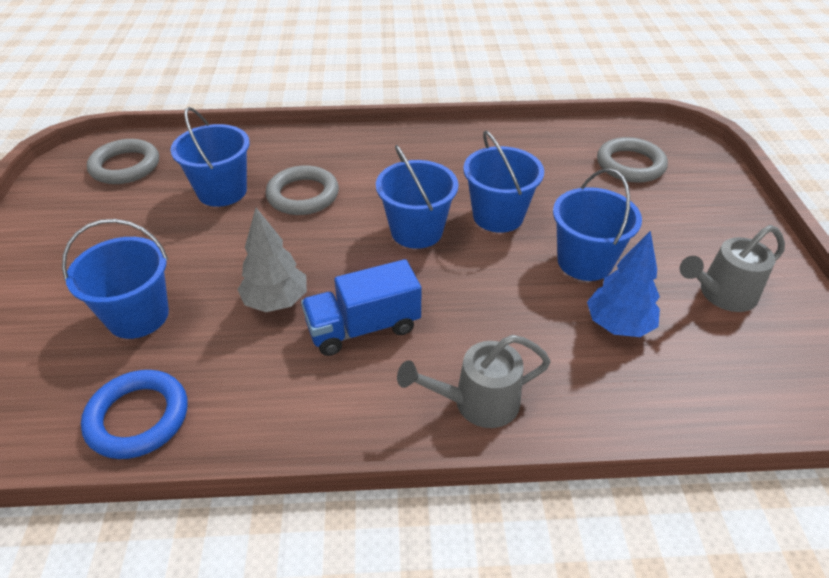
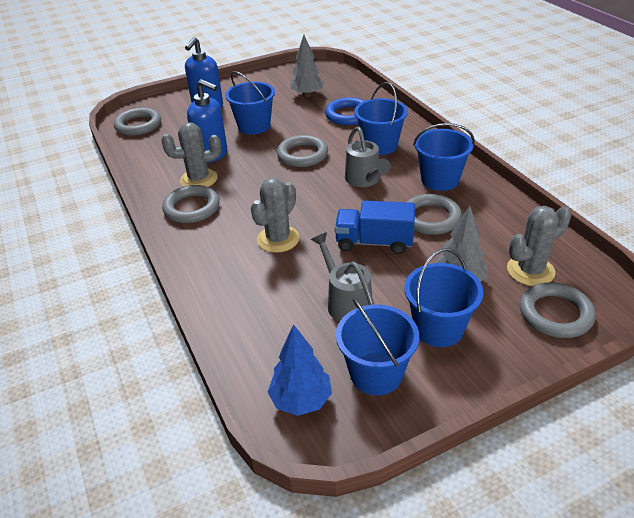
blue soap dispenser: none = 0 -> [185,37,223,108] [187,79,227,163] = 2
grey cactus: none = 0 -> [162,122,221,187] [251,178,300,253] [507,206,571,286] = 3
grey ring: [87,139,159,184] [265,165,339,215] [597,137,668,183] = 3 -> [114,108,161,136] [162,185,220,223] [277,135,328,167] [406,194,462,235] [520,282,596,338] = 5
grey tree: [237,208,307,312] = 1 -> [290,35,325,97] [435,206,488,282] = 2

